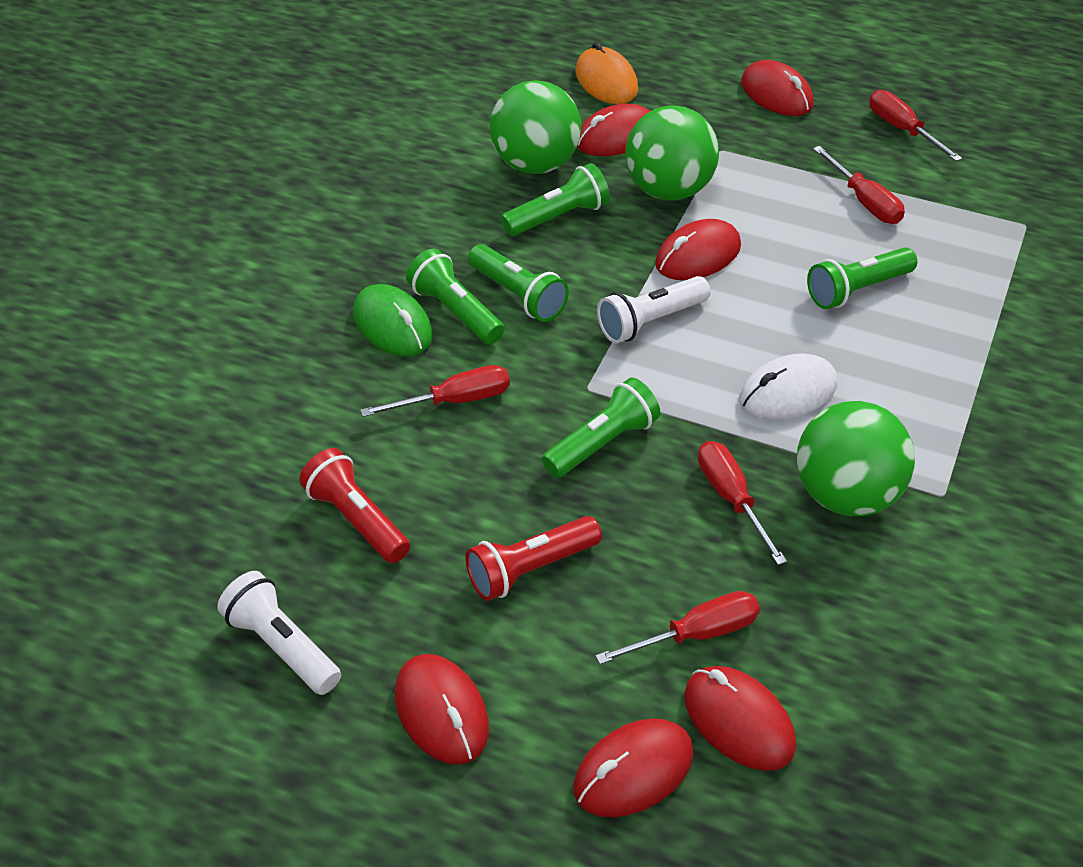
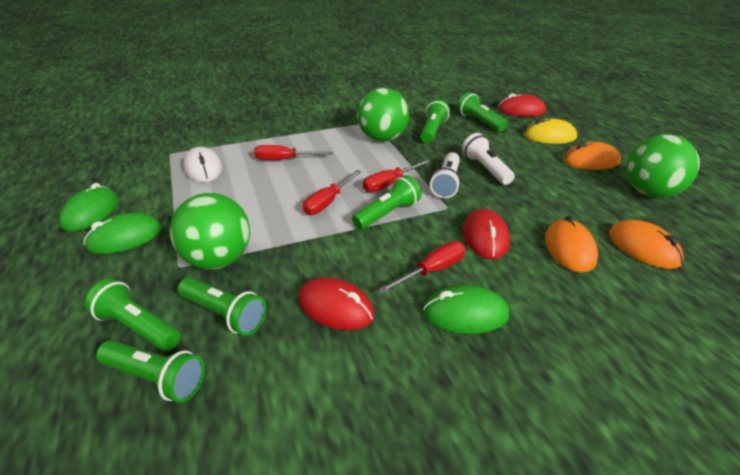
green flashlight: [406,248,504,344] [468,244,569,322] [501,163,610,236] [542,378,661,478] [807,247,917,309] = 5 -> [85,279,180,351] [96,340,205,402] [178,277,266,336] [352,175,421,230] [421,99,450,143] [457,92,507,132] = 6
green mouse: [353,284,433,356] = 1 -> [59,183,119,231] [83,213,161,254] [423,285,509,334] = 3
orange mouse: [576,42,638,104] = 1 -> [545,215,598,273] [563,142,621,170] [609,220,684,269] = 3
red flashlight: [299,448,410,563] [465,516,602,601] = 2 -> none = 0
red mouse: [395,654,489,765] [573,718,693,818] [577,103,650,156] [655,219,741,280] [684,666,796,771] [741,60,814,116] = 6 -> [298,277,374,330] [463,208,510,259] [498,93,546,117] = 3
red screwdriver: [361,365,510,417] [596,591,760,664] [698,441,787,565] [813,146,905,224] [869,90,962,162] = 5 -> [254,145,333,160] [303,170,362,215] [362,160,430,192] [378,241,466,294] = 4
yellow mouse: none = 0 -> [524,119,577,144] = 1

